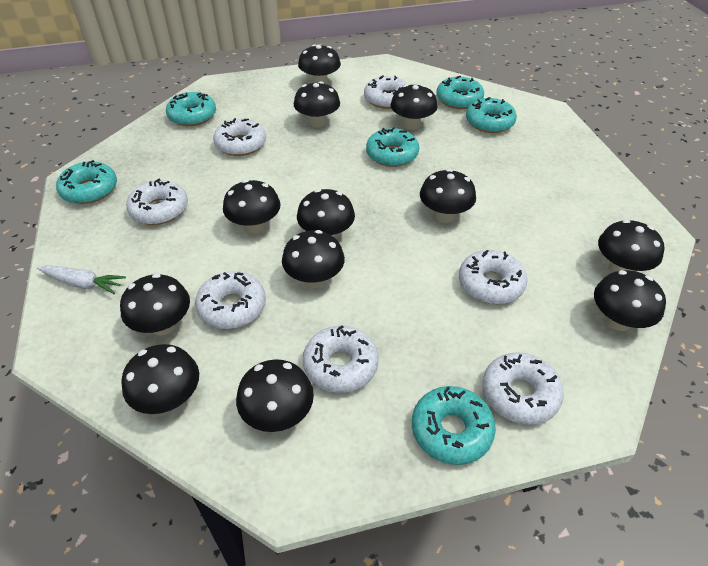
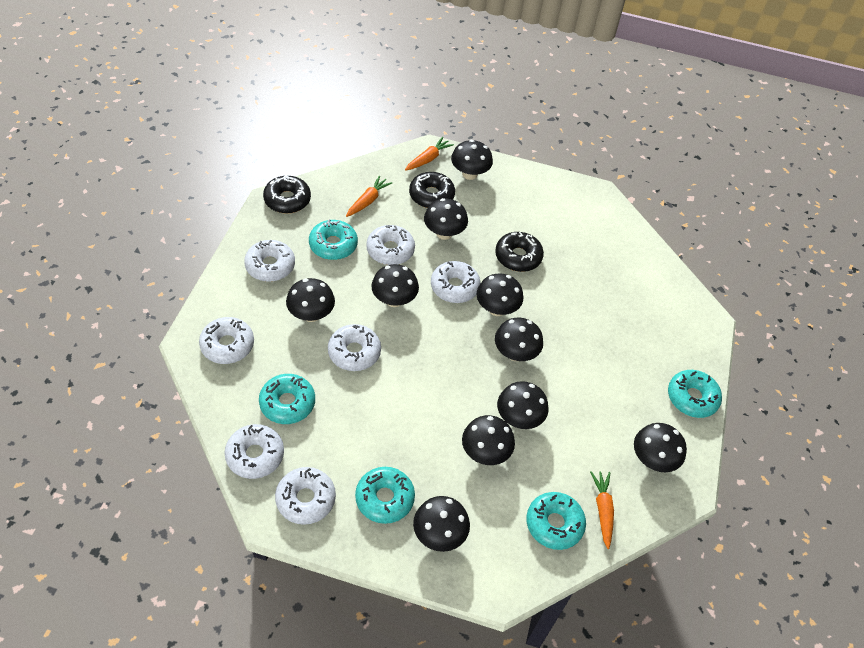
black donut: none = 0 -> [263,176,311,214] [409,172,455,208] [495,232,544,272] = 3
black mushroom: [120,274,190,336] [121,344,199,414] [223,180,281,234] [236,359,314,432] [282,230,345,288] [294,81,340,128] [297,189,355,239] [298,44,341,85] [390,84,437,130] [420,169,476,223] [594,270,666,331] [598,220,664,273] = 12 -> [286,278,335,322] [371,264,419,307] [413,496,470,552] [424,198,468,240] [451,140,493,180] [462,415,515,465] [477,273,523,316] [495,318,543,361] [497,381,549,429] [634,423,687,472] = 10
orange carrot: none = 0 -> [346,176,392,217] [405,137,454,171] [590,471,614,549] = 3
turquoise donut: [56,160,117,204] [166,92,216,126] [366,127,419,167] [412,386,496,465] [436,76,484,109] [466,97,517,133] = 6 -> [259,374,315,424] [309,219,358,260] [355,467,415,524] [526,492,586,550] [668,370,722,418] = 5
white carrot: [37,265,126,294] = 1 -> none = 0

